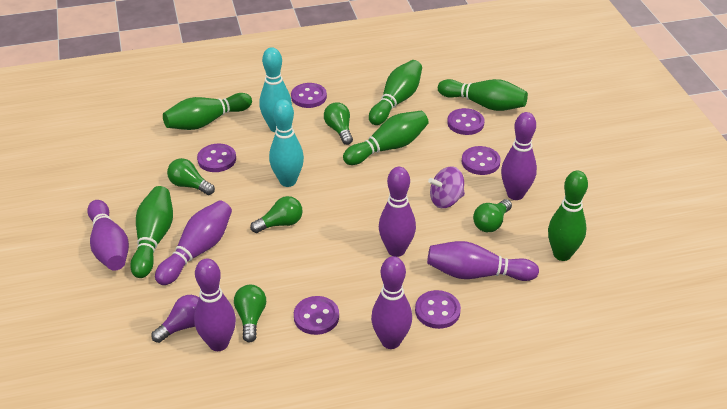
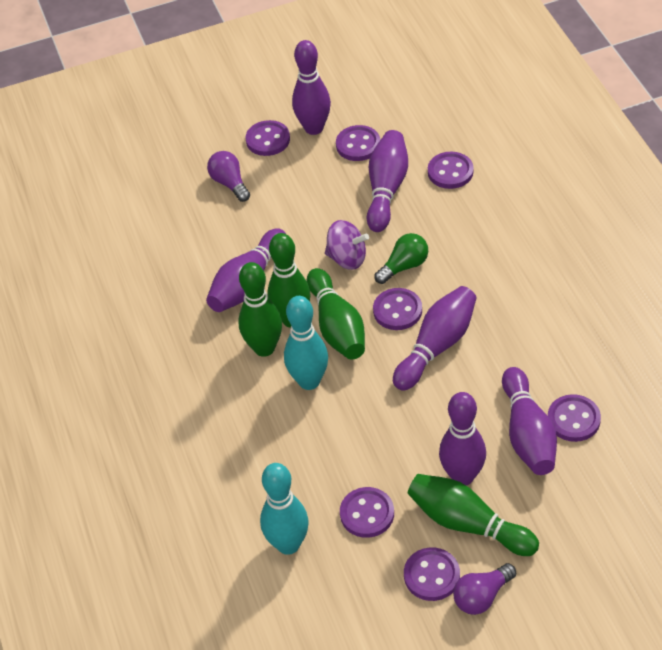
green bowling pin: [130,186,173,278] [163,93,252,130] [343,111,429,165] [369,60,422,125] [438,79,528,111] [548,171,588,261] = 6 -> [239,262,282,357] [267,233,310,328] [307,268,365,360] [408,474,539,556] = 4
green light bulb: [167,158,215,195] [234,285,266,342] [250,196,302,233] [324,102,353,145] [473,199,512,232] = 5 -> [374,233,428,284] = 1
purple bowling pin: [87,200,129,271] [155,200,232,285] [194,259,236,351] [371,256,412,349] [379,167,416,257] [427,241,539,281] [501,112,537,200] = 7 -> [206,228,286,312] [292,40,331,135] [367,130,408,232] [393,286,477,391] [439,392,486,485] [502,367,557,475] = 6
purple button: [197,144,236,172] [291,83,327,108] [294,296,339,335] [415,290,461,329] [447,108,485,135] [462,146,501,175] = 6 -> [245,120,290,156] [336,125,380,161] [340,487,394,538] [373,288,422,330] [404,547,460,601] [428,152,473,189] [548,394,601,442] = 7
purple light bulb: [151,295,199,343] = 1 -> [207,151,250,202] [453,563,516,615] = 2

